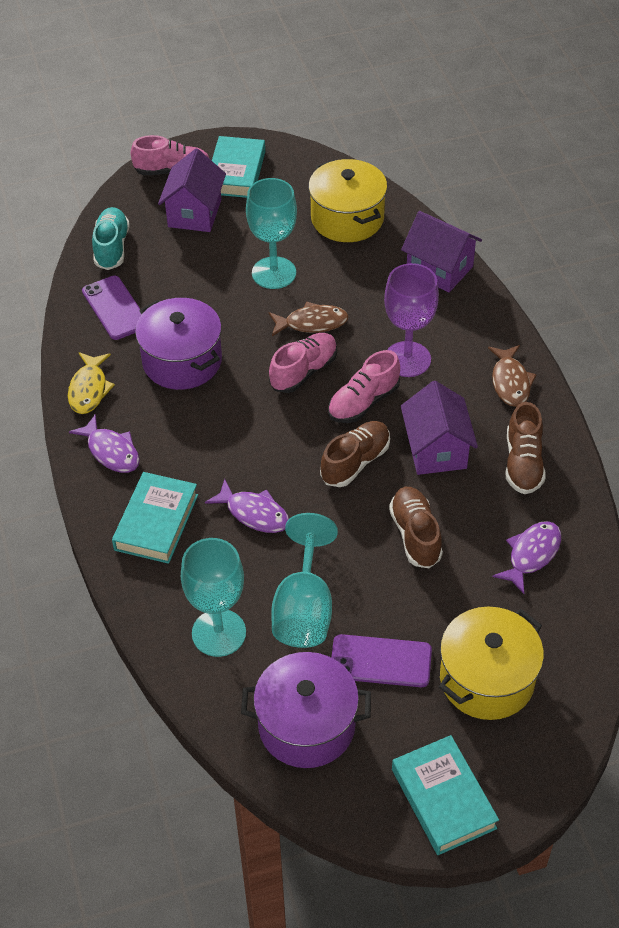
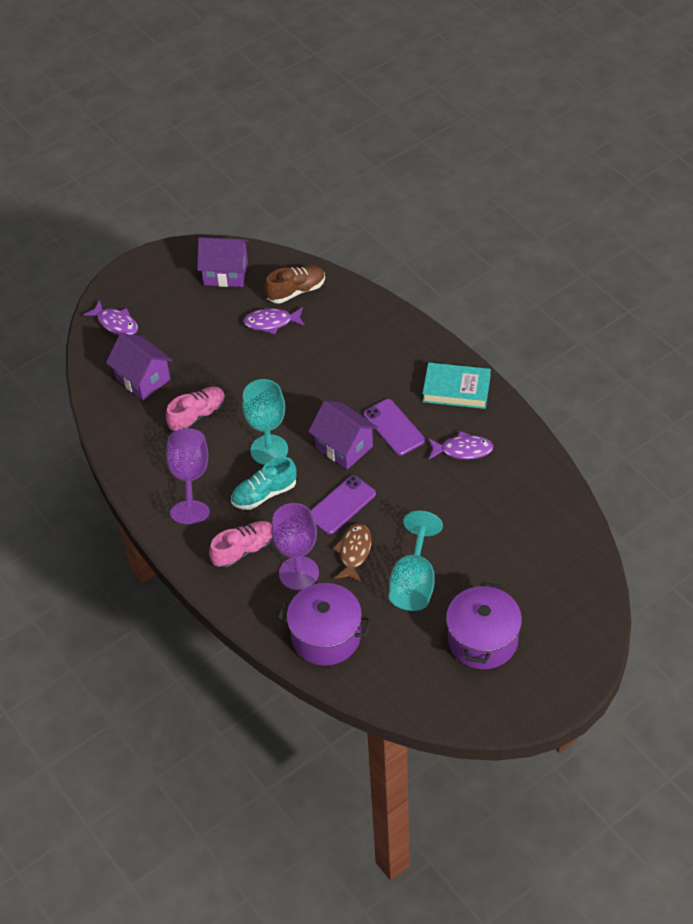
brown fish: [269,302,349,336] [488,345,537,407] = 2 -> [333,524,372,583] = 1
brown shoe: [320,421,390,487] [389,487,443,568] [506,402,545,494] = 3 -> [265,266,325,303] = 1
pink shoe: [131,135,209,175] [269,333,337,393] [328,350,400,423] = 3 -> [166,387,226,432] [209,521,273,569] = 2
purple goblet: [384,263,439,377] = 1 -> [166,428,210,524] [271,503,319,590] = 2
turquoise book: [112,472,198,564] [212,136,265,198] [392,735,499,855] = 3 -> [422,363,491,409] = 1
turquoise goblet: [181,538,246,657] [246,178,297,289] [271,513,338,648] = 3 -> [242,379,288,465] [389,511,443,611] = 2
yellow fish: [68,352,115,414] = 1 -> none = 0
yellow pot: [308,159,387,242] [439,607,544,720] = 2 -> none = 0

